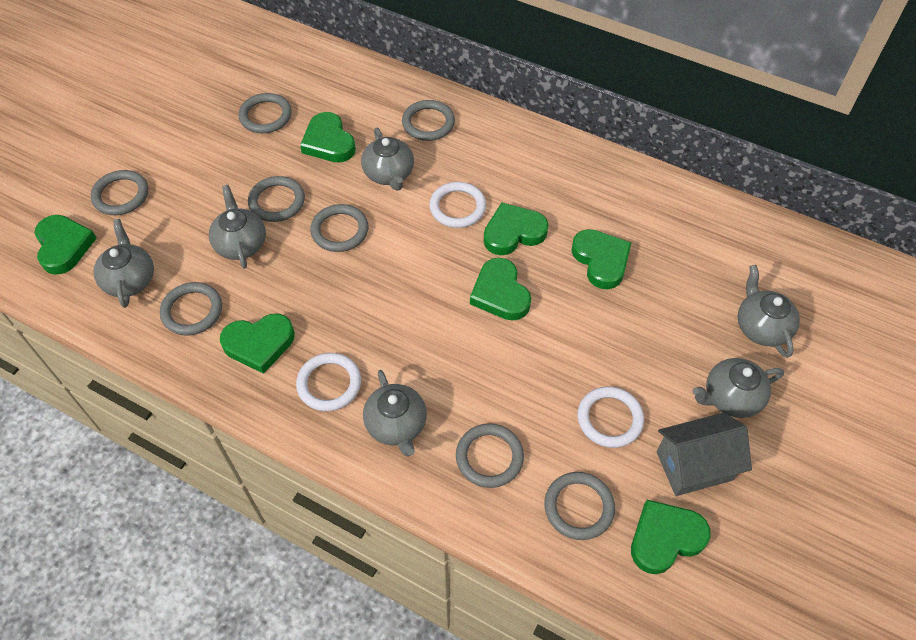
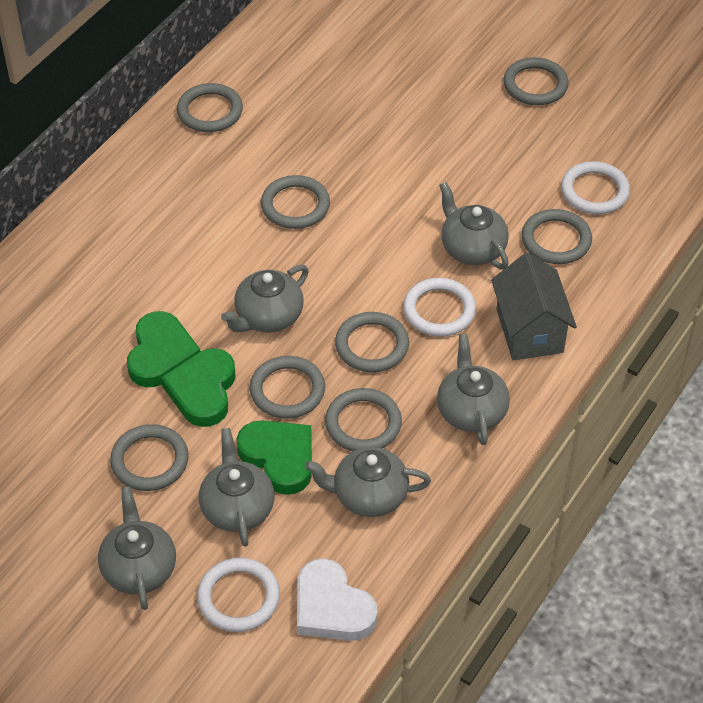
green heart: [34,215,97,275] [220,314,295,374] [300,112,356,162] [470,258,531,321] [484,202,549,255] [571,229,631,289] [631,500,711,574] = 7 -> [127,311,200,387] [161,348,236,427] [237,420,312,495] = 3
white heart: none = 0 -> [297,558,378,641] = 1

